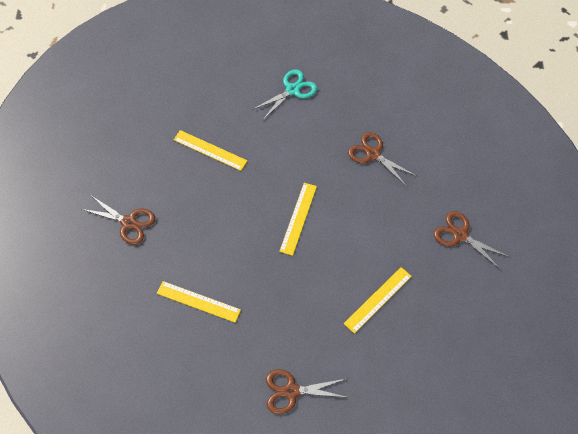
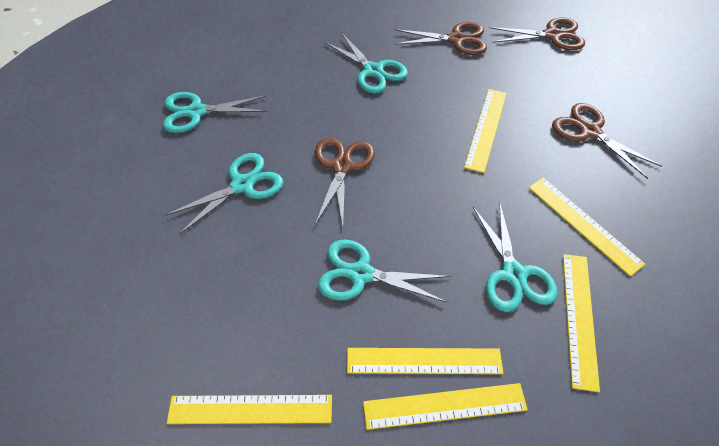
turquoise scissors: [252,69,317,120] = 1 -> [163,92,267,133] [166,153,283,234] [318,239,450,303] [324,32,408,94] [473,202,558,312] = 5
yellow ruler: [157,281,241,323] [174,130,247,171] [279,183,317,256] [344,267,412,334] = 4 -> [167,395,332,424] [347,348,503,374] [363,383,528,430] [464,89,507,173] [528,178,645,276] [563,254,600,392] = 6

